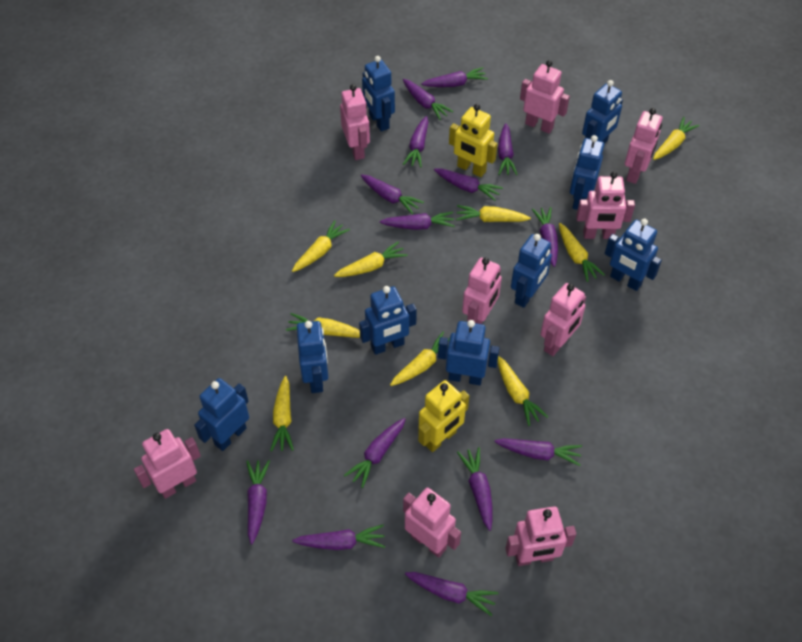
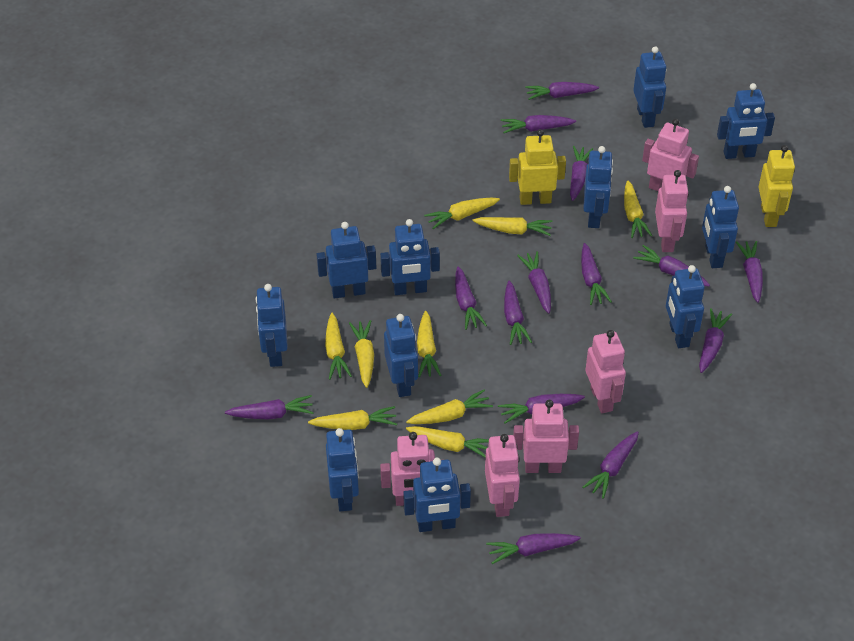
blue robot: [194,378,249,451] [297,321,328,393] [359,286,417,355] [362,56,395,132] [438,320,499,385] [511,234,552,308] [570,135,604,210] [582,80,623,144] [605,219,662,291] = 9 -> [256,284,288,367] [316,222,376,299] [326,428,359,512] [380,219,440,295] [384,314,418,397] [403,457,471,532] [583,146,613,228] [633,46,667,128] [666,265,705,348] [702,186,739,268] [717,83,775,159] = 11
pink robot: [134,429,201,499] [340,84,370,160] [403,488,461,558] [462,257,502,324] [505,506,576,566] [520,60,570,134] [541,283,586,356] [576,172,635,239] [625,108,663,184] = 9 -> [380,432,435,506] [485,434,520,517] [513,400,579,473] [585,330,626,413] [642,119,699,191] [655,170,689,252] = 6

